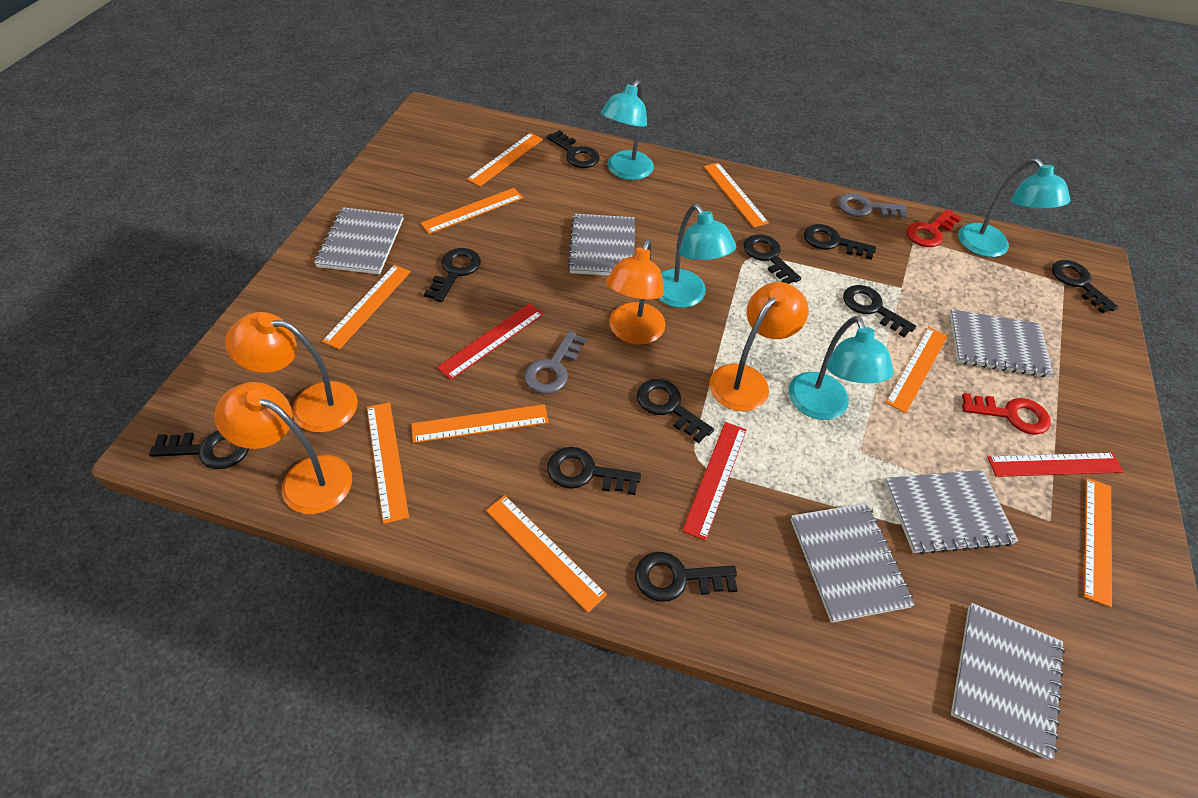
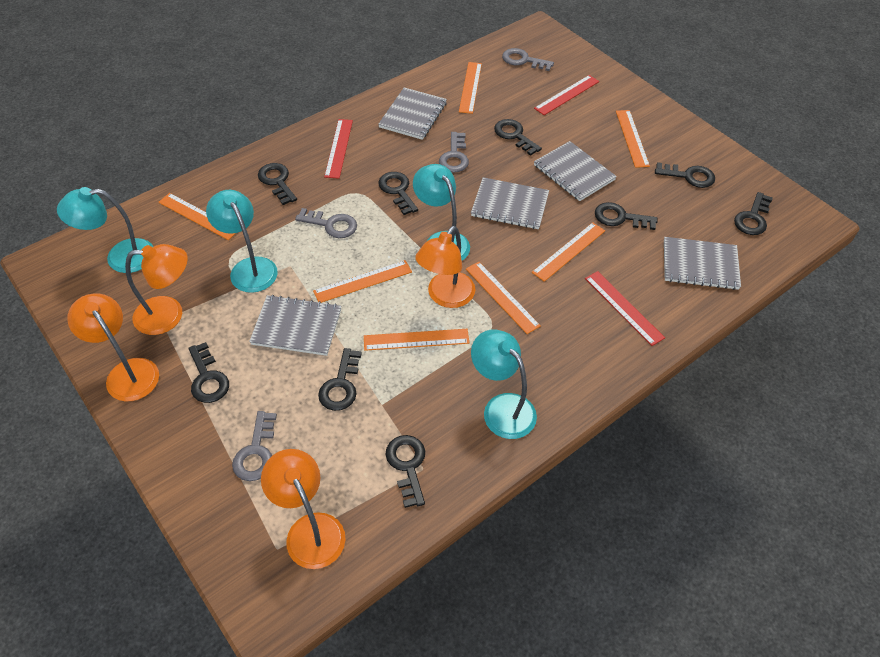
black key: [149,430,249,469] [424,248,481,302] [547,130,600,168] [547,447,641,495] [635,552,738,602] [637,379,714,443] [744,234,801,284] [804,224,876,260] [843,285,916,338] [1052,260,1119,314] = 10 -> [188,342,229,403] [258,163,297,205] [318,348,362,411] [378,172,418,215] [385,435,425,508] [494,119,542,156] [595,202,658,230] [655,162,715,188] [734,192,773,235] = 9
grey key: [524,331,587,394] [838,193,907,218] = 2 -> [232,411,277,481] [295,208,357,238] [439,132,469,173] [502,48,554,71] = 4
grey notebook: [314,207,403,274] [568,214,635,276] [790,503,915,623] [884,470,1018,555] [950,310,1053,377] [951,603,1065,760] = 6 -> [249,295,341,356] [378,88,447,140] [471,177,549,229] [534,141,617,201] [664,237,741,290] = 5
orange ruler: [322,265,411,349] [367,402,409,524] [411,404,549,443] [421,188,523,234] [467,133,543,186] [486,495,607,613] [704,163,769,228] [885,327,948,413] [1084,478,1112,607] = 9 -> [158,193,236,240] [313,260,412,303] [364,329,470,351] [459,62,482,114] [466,262,541,334] [532,222,605,282] [616,110,650,168] = 7
red key: [906,209,962,247] [962,393,1051,435] = 2 -> none = 0

